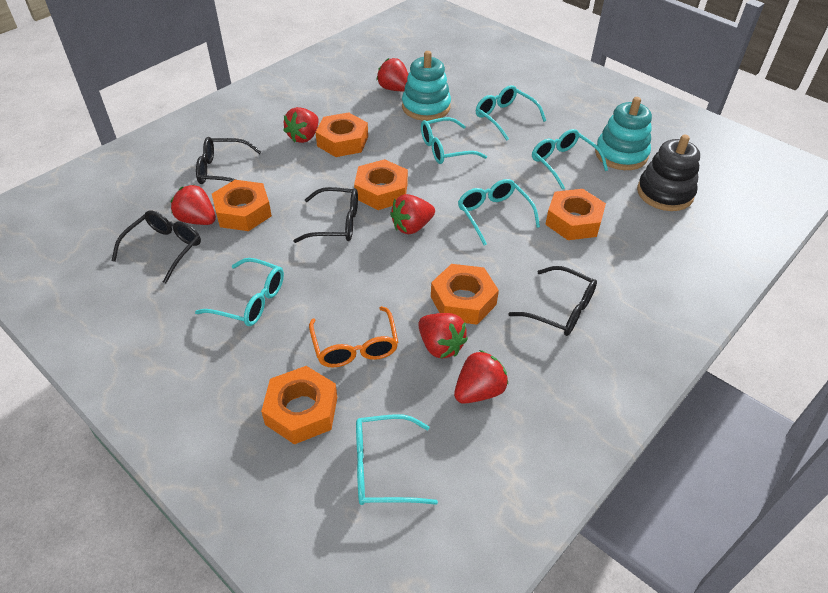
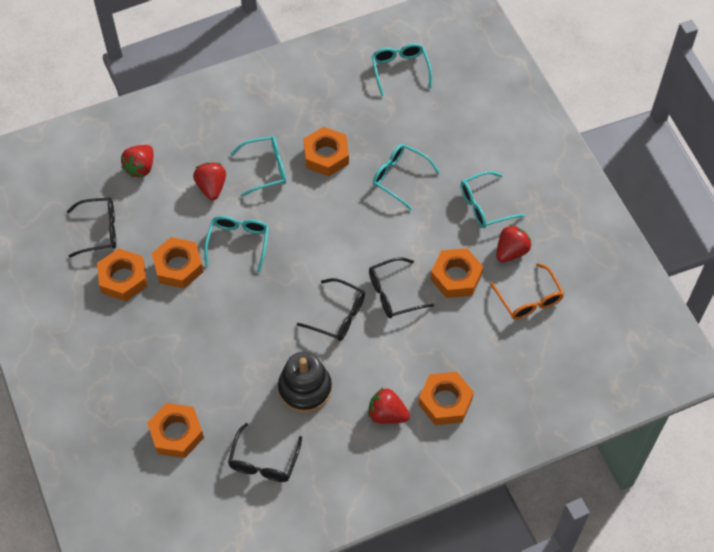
red strawberry: [171,185,216,225] [283,107,319,143] [376,58,408,91] [390,194,435,234] [418,313,468,359] [454,350,508,404] = 6 -> [121,145,153,178] [193,162,226,200] [368,387,410,424] [496,225,531,263] = 4
turquoise glasses: [195,258,284,326] [356,414,438,505] [421,117,487,164] [458,179,540,245] [476,85,546,141] [532,129,608,190] = 6 -> [204,216,269,273] [231,136,286,197] [372,43,432,96] [373,144,440,210] [461,171,525,228] = 5
turquoise stacking toy: [402,51,451,121] [595,97,652,170] = 2 -> none = 0

